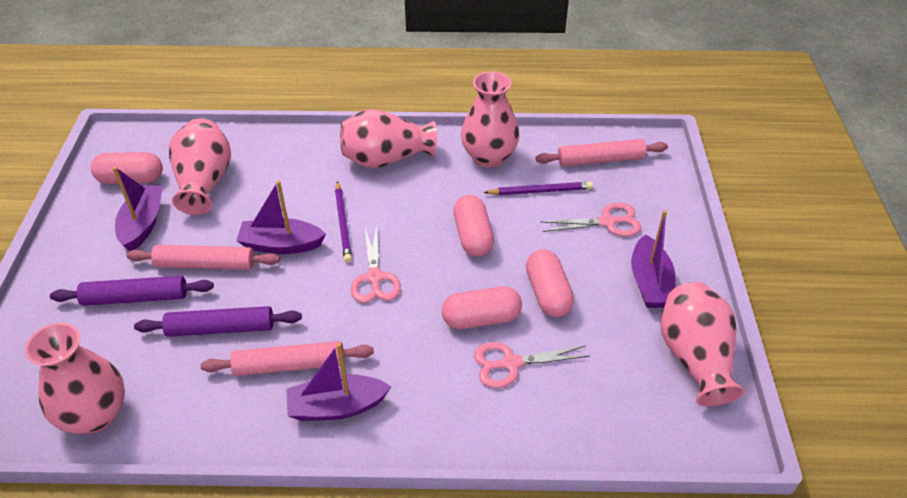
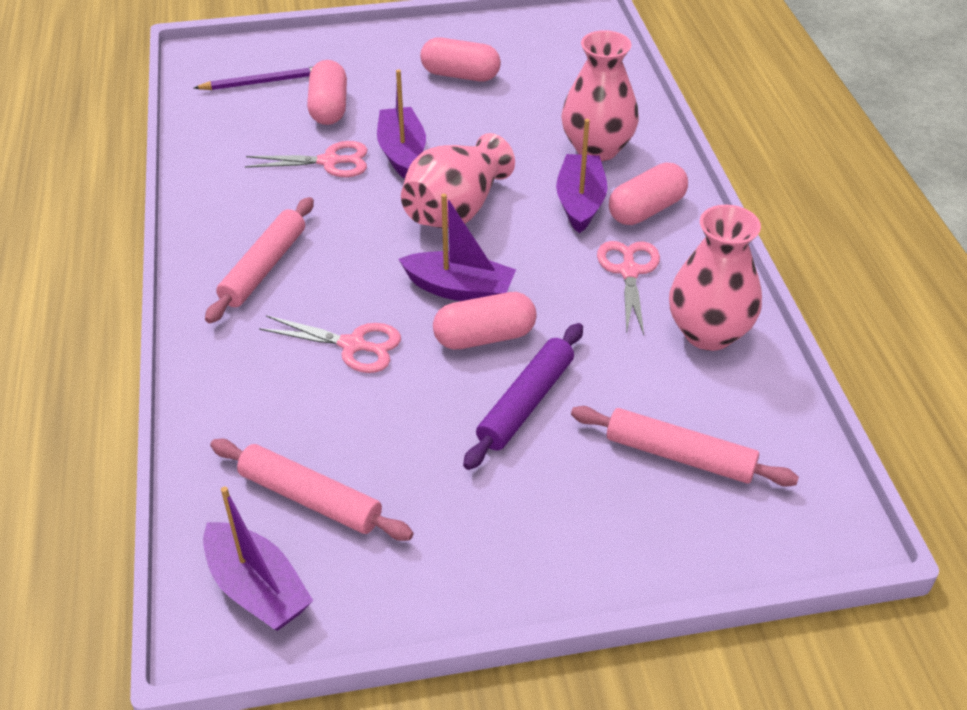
pink vase: [25,323,125,434] [169,118,231,215] [340,109,437,168] [461,71,520,168] [660,282,745,406] = 5 -> [401,133,515,228] [561,30,639,161] [669,205,762,351] = 3
purple pencil: [335,181,352,263] [483,182,593,195] = 2 -> [194,67,313,90] = 1
purple rolling pin: [50,276,214,306] [134,306,302,337] = 2 -> [463,323,583,470] = 1

